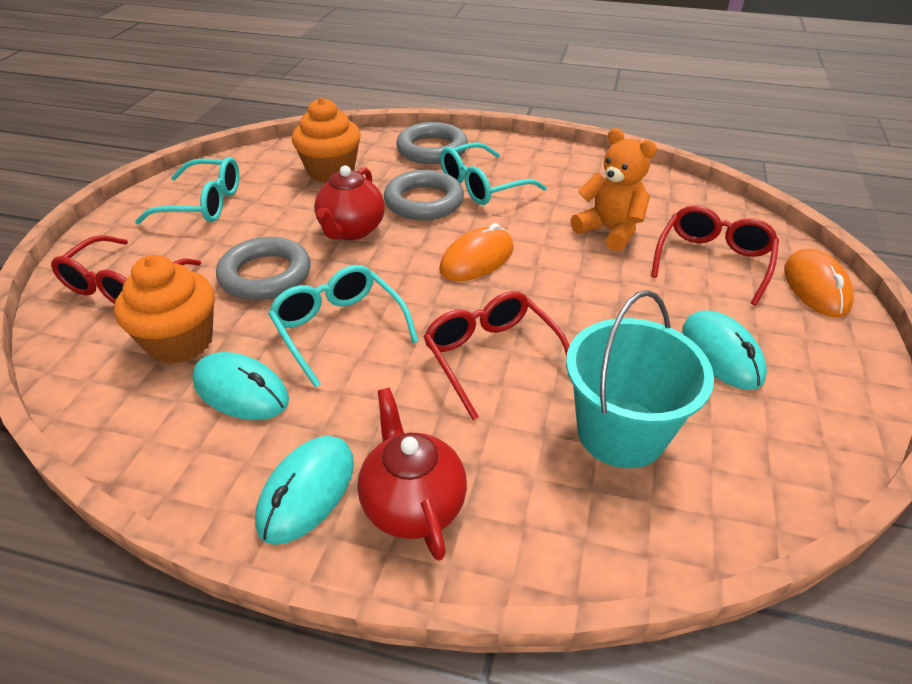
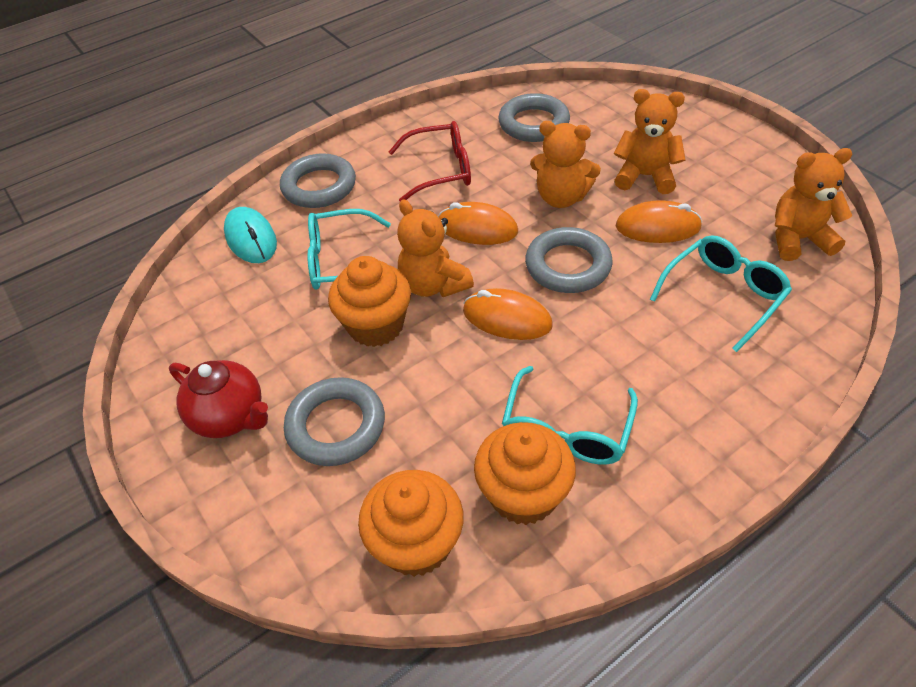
grey ring: [216,237,311,300] [384,170,464,221] [396,122,468,164] = 3 -> [280,153,356,208] [284,377,385,466] [498,93,570,142] [525,227,613,293] = 4
orange cupcake: [114,255,215,364] [292,98,361,183] = 2 -> [328,256,411,347] [358,470,464,577] [474,422,576,525] = 3
orange mouse: [439,223,514,281] [784,249,854,317] = 2 -> [438,202,518,245] [463,288,553,340] [616,200,702,243] = 3
orange teddy bear: [571,128,657,252] = 1 -> [397,199,474,297] [530,121,601,208] [614,89,685,194] [775,148,852,261] = 4
red glasses: [51,235,201,304] [423,291,570,420] [651,205,779,306] = 3 -> [389,121,471,201] = 1
red teapot: [314,165,385,240] [358,388,467,561] = 2 -> [169,360,268,438] = 1
turquoise bucket: [566,290,714,468] = 1 -> none = 0
turquoise mouse: [192,352,289,420] [255,436,354,545] [682,310,767,390] = 3 -> [224,207,277,263] = 1

